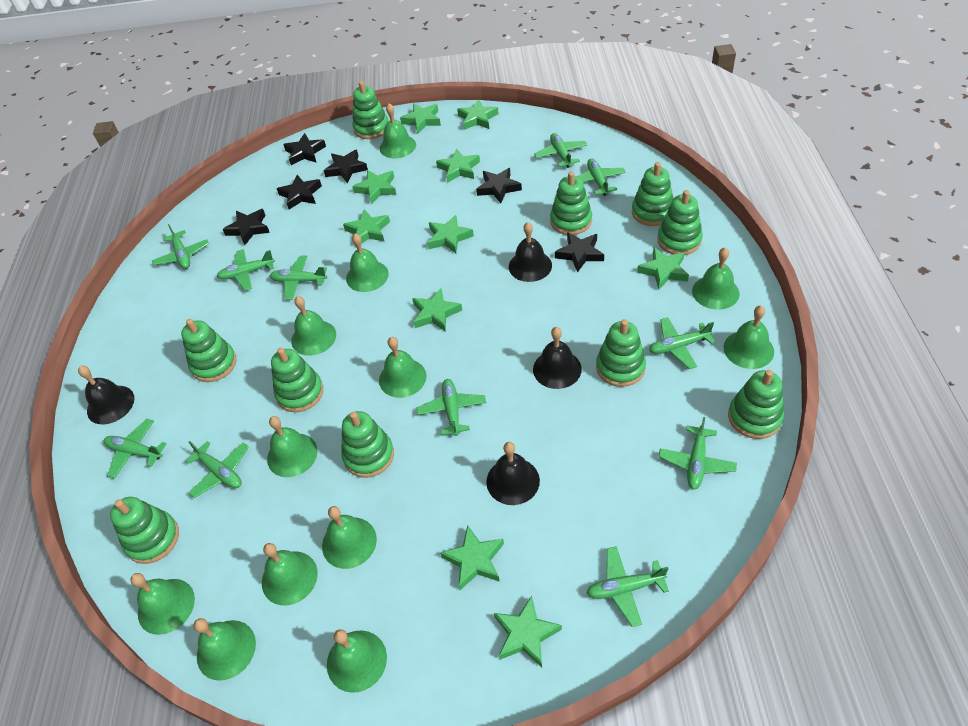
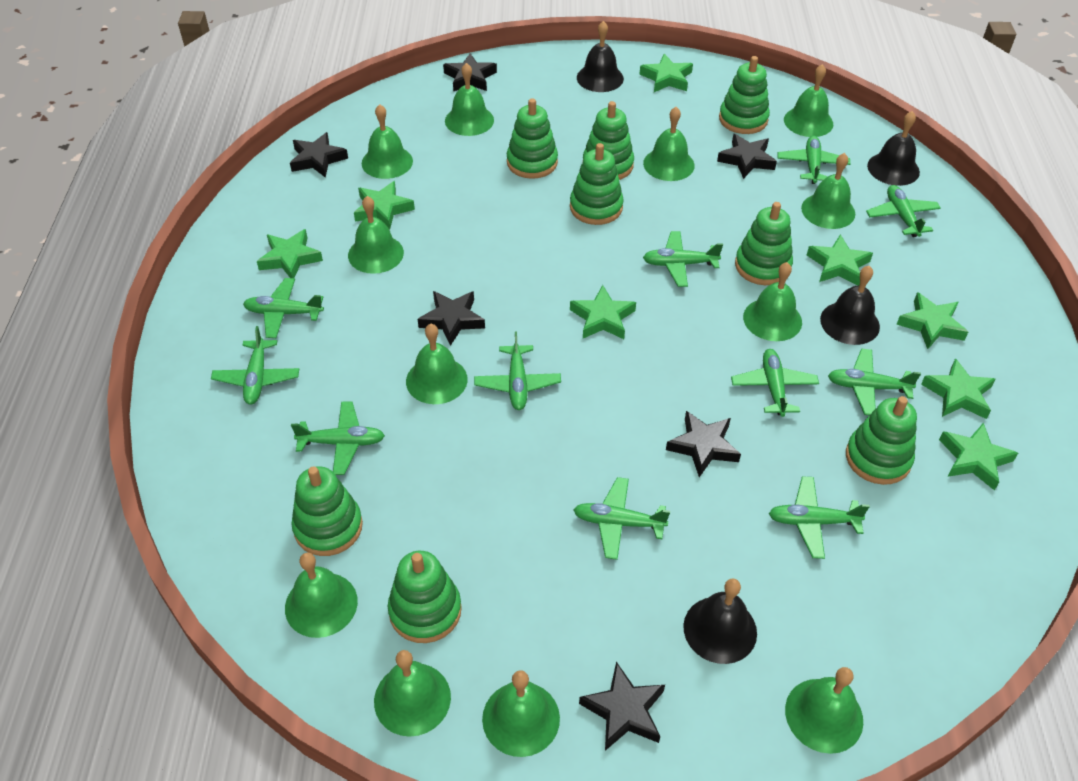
green stacking toy: [110,497,179,564] [181,319,236,382] [271,348,323,412] [341,411,394,478] [352,81,388,139] [550,171,592,235] [596,319,646,387] [632,162,673,226] [657,190,703,255] [728,370,784,439] = 10 -> [291,466,363,556] [388,551,462,643] [507,98,558,179] [570,143,624,225] [583,101,634,180] [719,56,770,134] [735,202,793,285] [846,396,917,485] = 8
green star: [343,209,390,244] [352,170,397,204] [400,103,441,134] [412,288,462,332] [428,215,474,253] [436,148,480,183] [440,525,504,590] [457,99,499,130] [494,596,562,667] [637,247,689,290] = 10 -> [257,229,323,278] [354,181,415,230] [570,285,636,339] [639,54,693,92] [807,234,873,286] [896,292,968,349] [921,358,995,419] [939,422,1018,491] = 8

